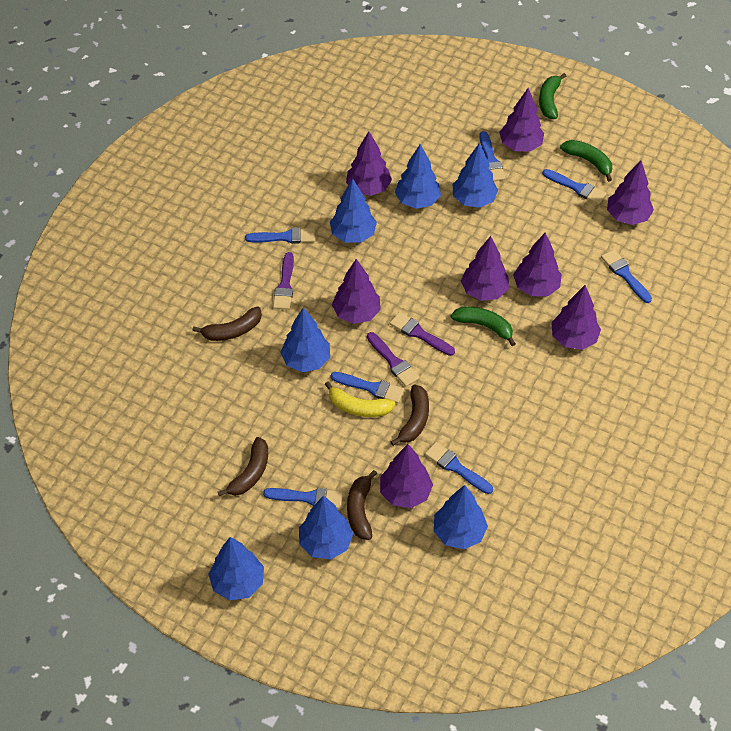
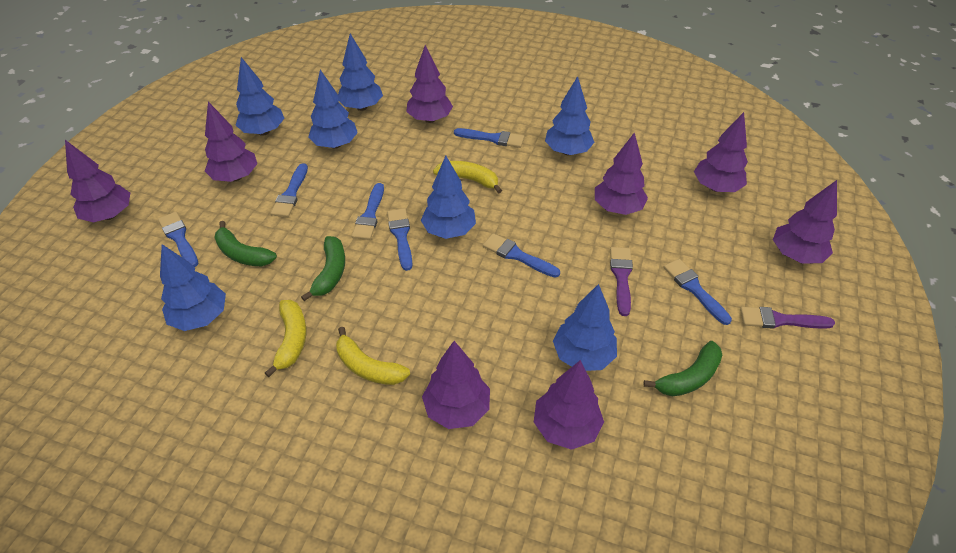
brown banana: [193,306,262,341] [218,437,268,496] [347,470,377,540] [391,384,429,446] = 4 -> none = 0
purple brush: [273,252,294,310] [367,332,420,387] [389,312,455,356] = 3 -> [610,247,633,316] [740,307,835,329] = 2
yellow banana: [325,382,395,417] = 1 -> [265,300,306,377] [336,327,410,385] [433,161,502,194] = 3

